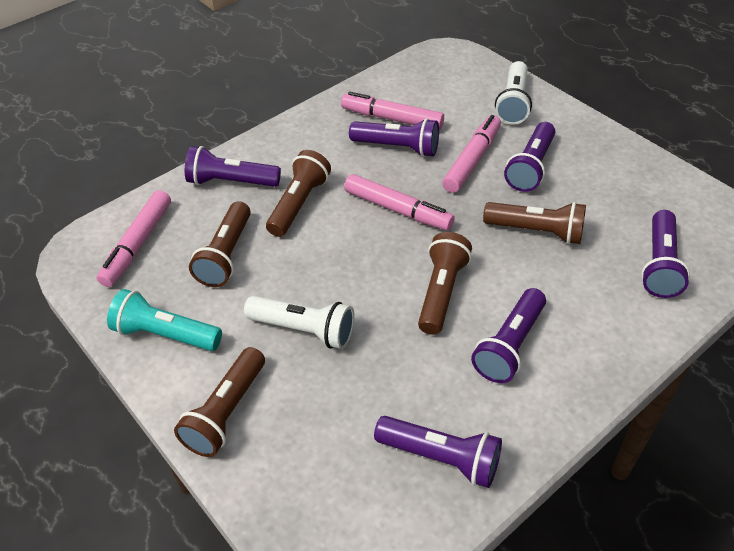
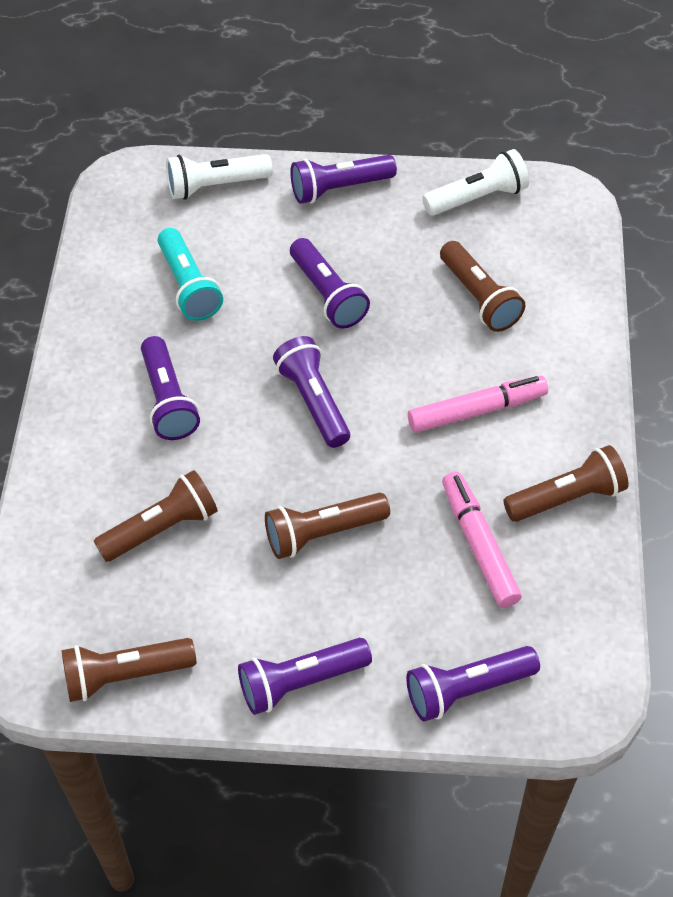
pink marker: [97,190,171,287] [341,92,444,130] [344,174,455,230] [442,115,501,193] = 4 -> [408,376,548,433] [442,472,522,608] = 2

